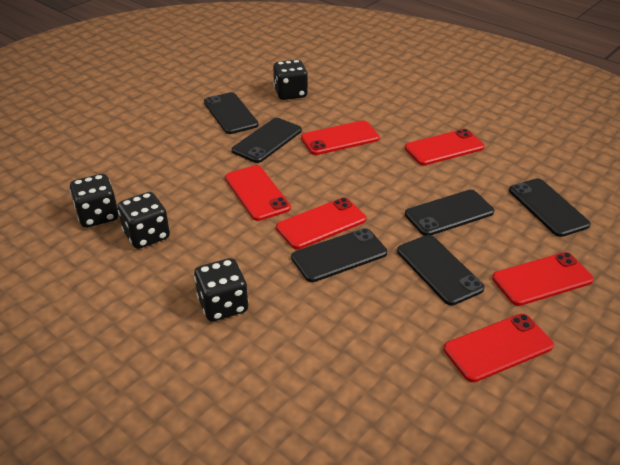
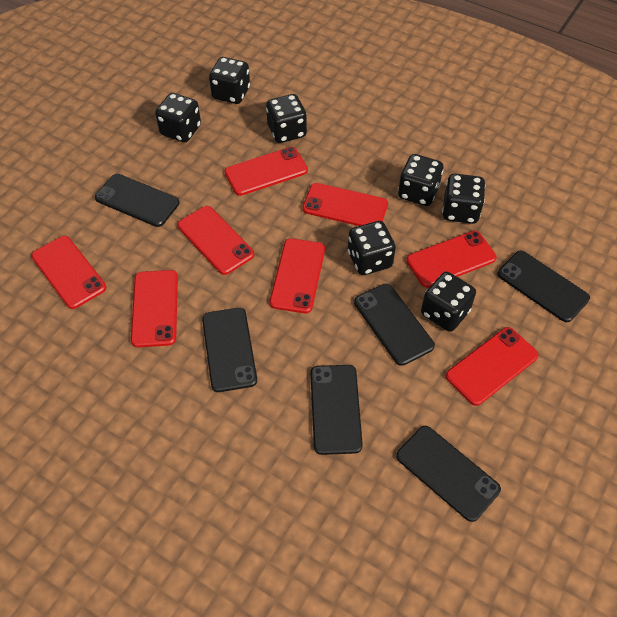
black dice: [70,174,118,228] [118,192,170,249] [194,258,248,321] [273,60,308,100] = 4 -> [155,93,201,142] [209,57,250,104] [266,94,307,143] [348,221,396,275] [398,154,443,206] [421,272,476,332] [442,174,485,224] = 7
red phone: [225,165,291,221] [276,198,366,249] [301,121,380,155] [405,129,485,165] [444,314,554,382] [492,252,594,306] = 6 -> [31,236,106,309] [131,270,178,347] [177,206,254,275] [225,147,308,196] [270,238,325,313] [302,183,388,226] [406,231,497,288] [446,327,539,406] = 8

